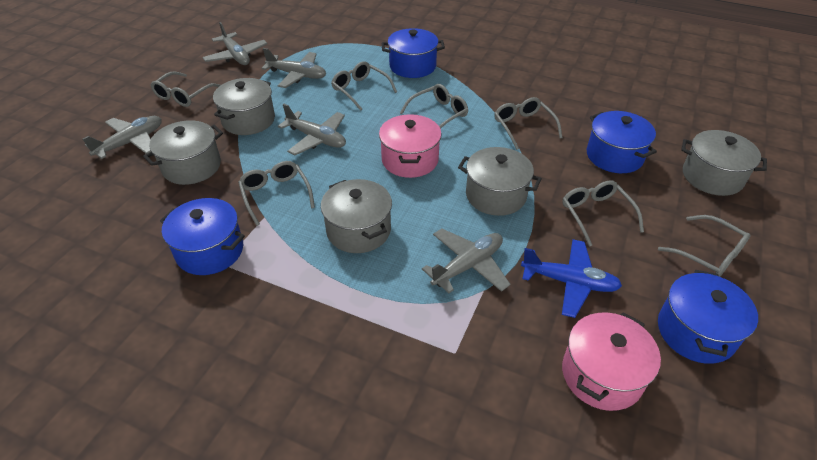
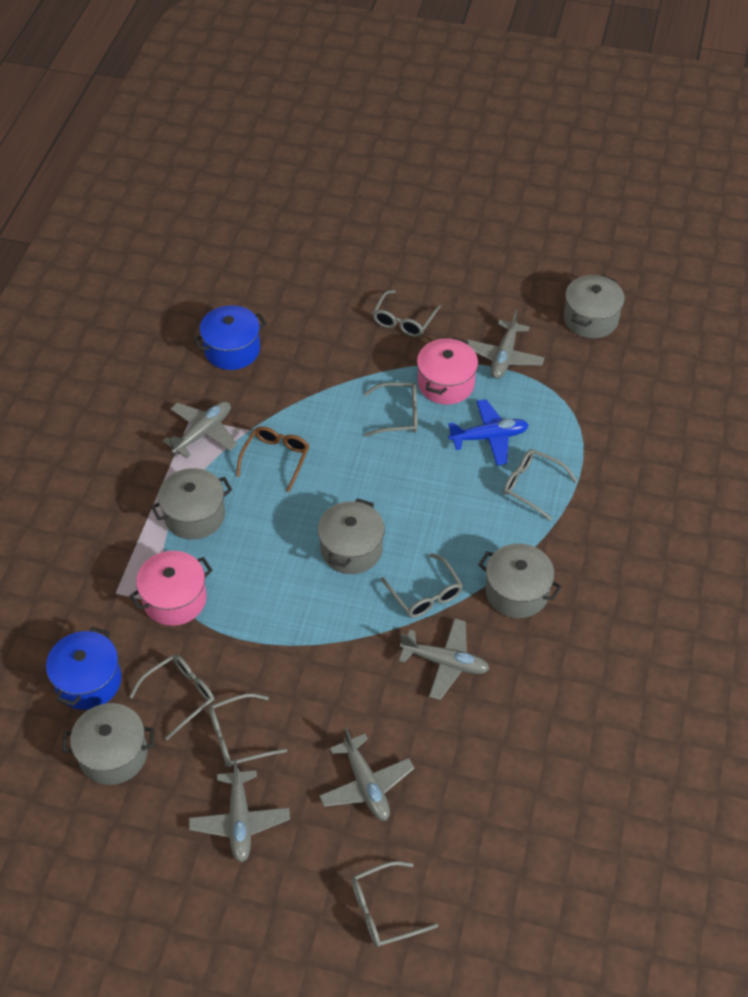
blue pot: [160,198,245,275] [382,28,445,78] [587,111,657,173] [658,270,758,364] = 4 -> [46,627,122,710] [193,305,267,370] = 2
brown glasses: none = 0 -> [236,426,309,492] = 1

